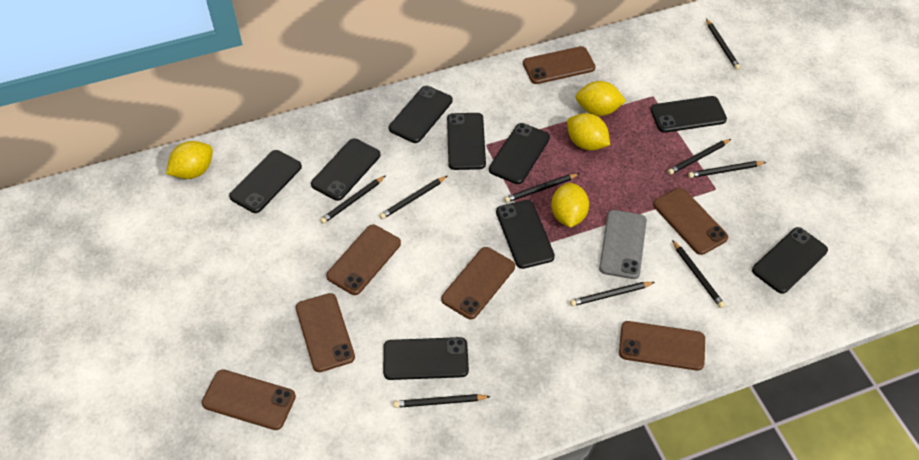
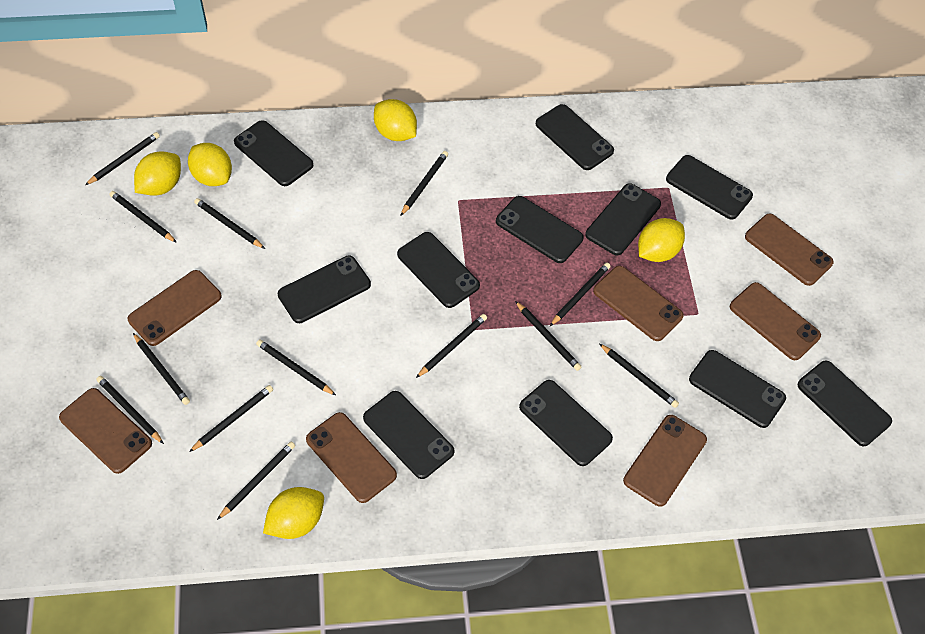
black pencil: [320,175,386,224] [379,176,447,219] [394,394,491,408] [504,174,579,203] [570,282,655,306] [668,139,731,175] [672,240,725,308] [688,161,766,178] [706,19,740,70] = 9 -> [85,132,160,185] [96,376,164,444] [109,191,177,243] [133,333,190,405] [189,385,273,452] [194,198,265,249] [217,442,295,520] [256,340,336,395] [400,151,448,216] [416,314,487,378] [515,301,582,371] [550,263,611,326] [600,344,679,408] = 13
black phone: [229,150,302,213] [311,139,380,201] [383,337,469,380] [389,86,453,143] [447,113,486,170] [489,123,550,184] [496,200,555,269] [650,96,727,133] [752,227,828,294] = 9 -> [234,120,313,186] [278,256,371,323] [363,391,454,479] [397,232,480,308] [496,196,584,263] [519,380,613,466] [536,104,614,170] [585,183,661,255] [666,155,753,220] [689,350,786,428] [798,361,892,446] = 11
grey phone: [599,210,647,279] = 1 -> none = 0
yellow lemon: [166,141,213,179] [551,183,589,228] [567,113,610,150] [575,81,626,116] = 4 -> [134,152,181,196] [188,143,232,186] [263,487,324,539] [374,99,417,141] [638,218,685,262] = 5

